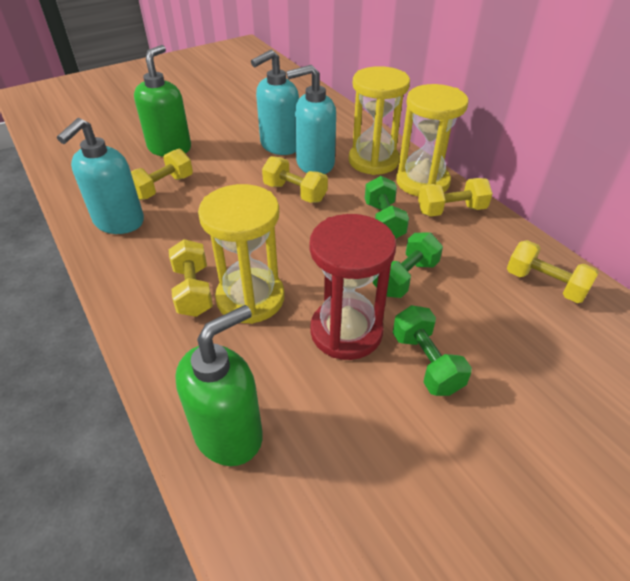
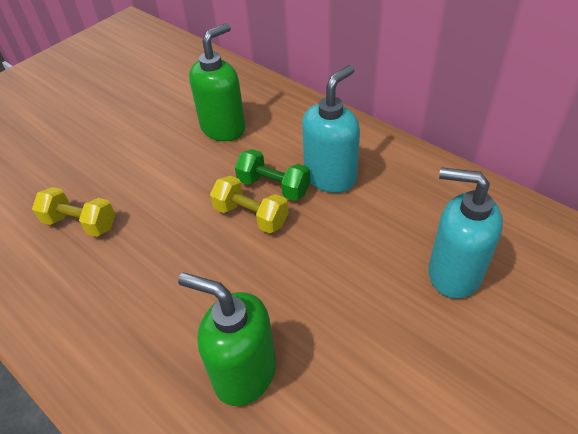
green dumbbell: [365,176,409,239] [373,232,443,298] [393,305,472,396] = 3 -> [235,149,310,201] = 1
red hourglass: [310,214,396,360] = 1 -> none = 0
turquoise soap dispenser: [57,118,144,234] [251,50,299,155] [286,65,336,174] = 3 -> [302,65,360,193] [428,167,503,299] = 2
yellow dumbbell: [131,149,193,200] [169,239,213,317] [262,156,328,203] [418,178,493,217] [507,240,599,303] = 5 -> [32,187,115,237] [210,176,289,233] = 2
yellow hourglass: [198,184,285,324] [349,66,410,175] [396,84,468,196] = 3 -> none = 0

